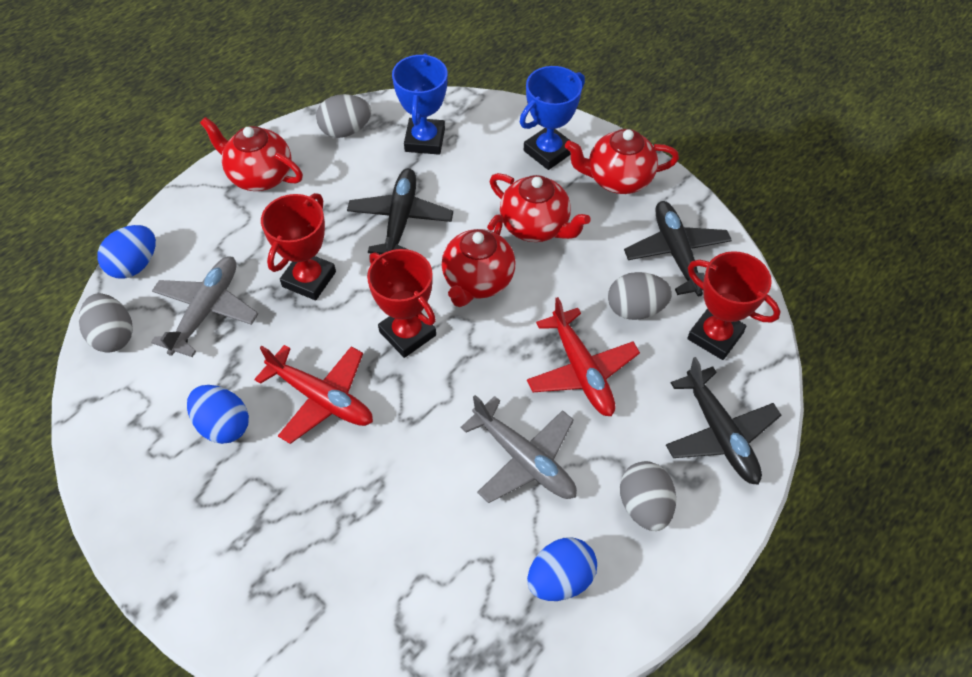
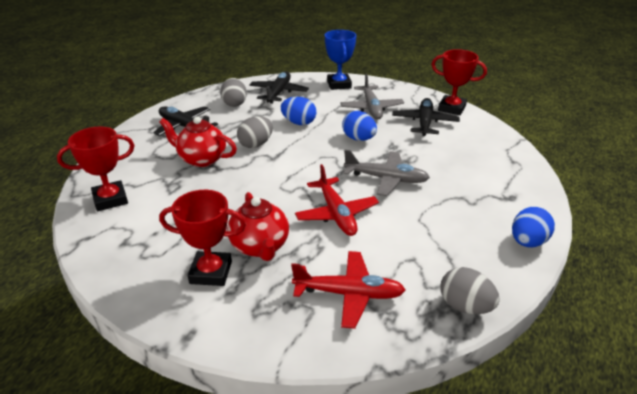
blue trophy: [392,53,448,155] [520,66,585,170] = 2 -> [325,30,356,90] = 1
grey egg: [79,293,133,353] [316,94,371,138] [608,272,672,320] [620,461,676,531] = 4 -> [220,78,247,107] [237,116,273,148] [440,267,500,314] = 3
red teapot: [200,117,303,191] [442,215,515,307] [490,173,591,242] [565,129,679,194] = 4 -> [159,116,237,167] [227,192,289,261] = 2

